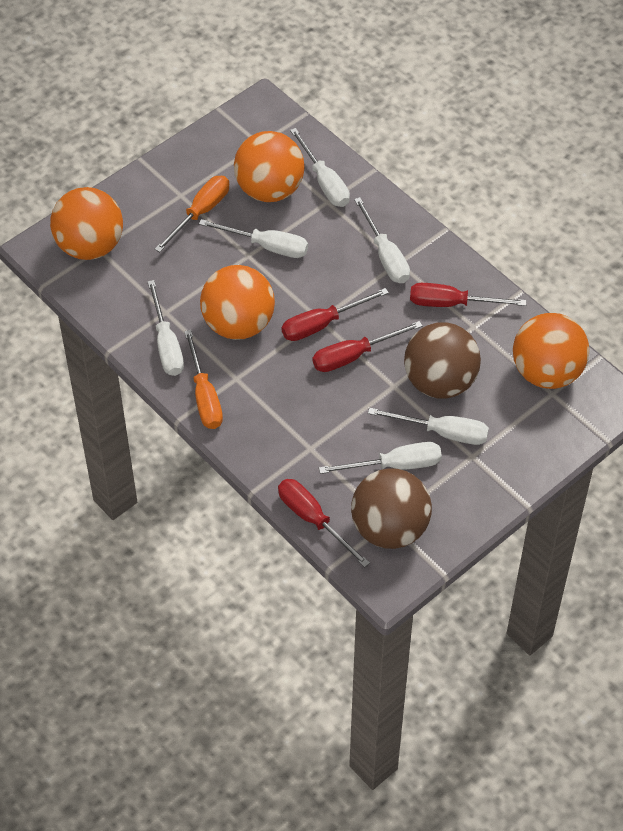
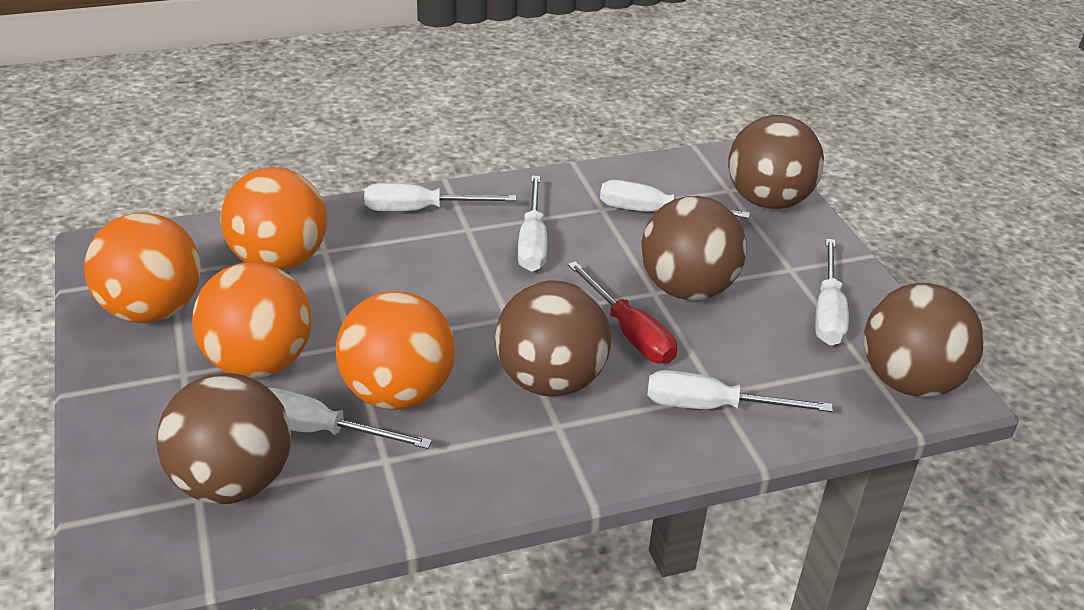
brown ball: [351,468,432,549] [404,322,481,398] = 2 -> [156,373,291,504] [495,280,611,397] [641,196,747,300] [728,115,824,209] [864,283,984,397] = 5
orange screwdriver: [155,176,229,252] [184,330,223,429] = 2 -> none = 0
red screwdriver: [278,479,370,568] [282,288,389,341] [313,321,422,372] [410,283,526,307] = 4 -> [568,261,677,364] = 1

